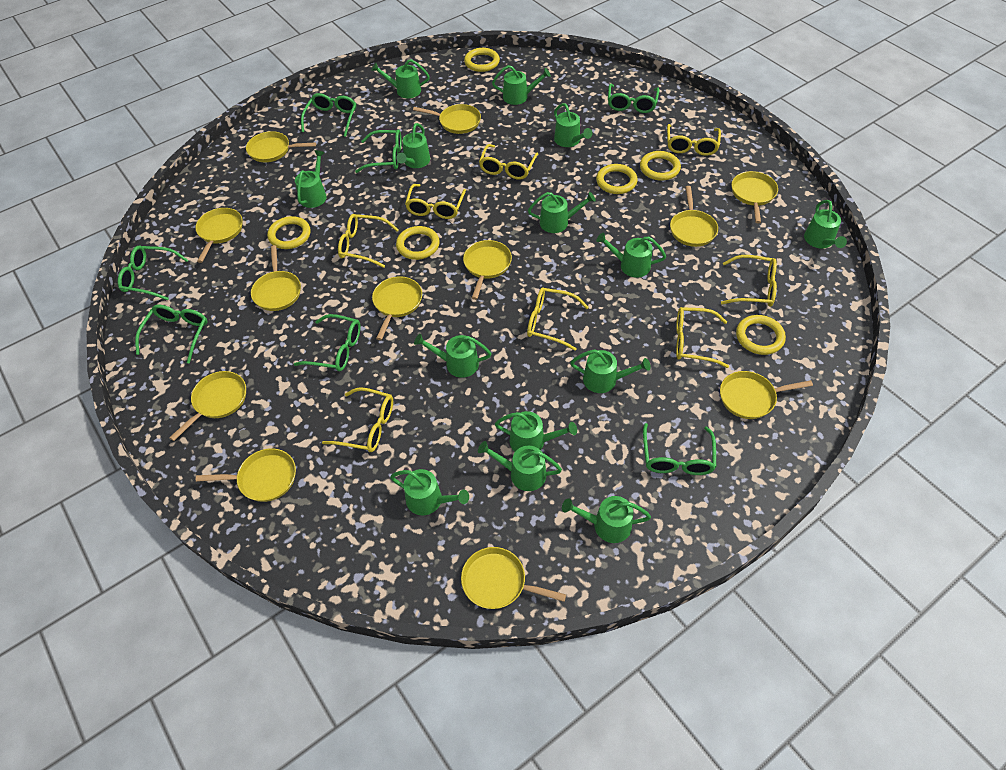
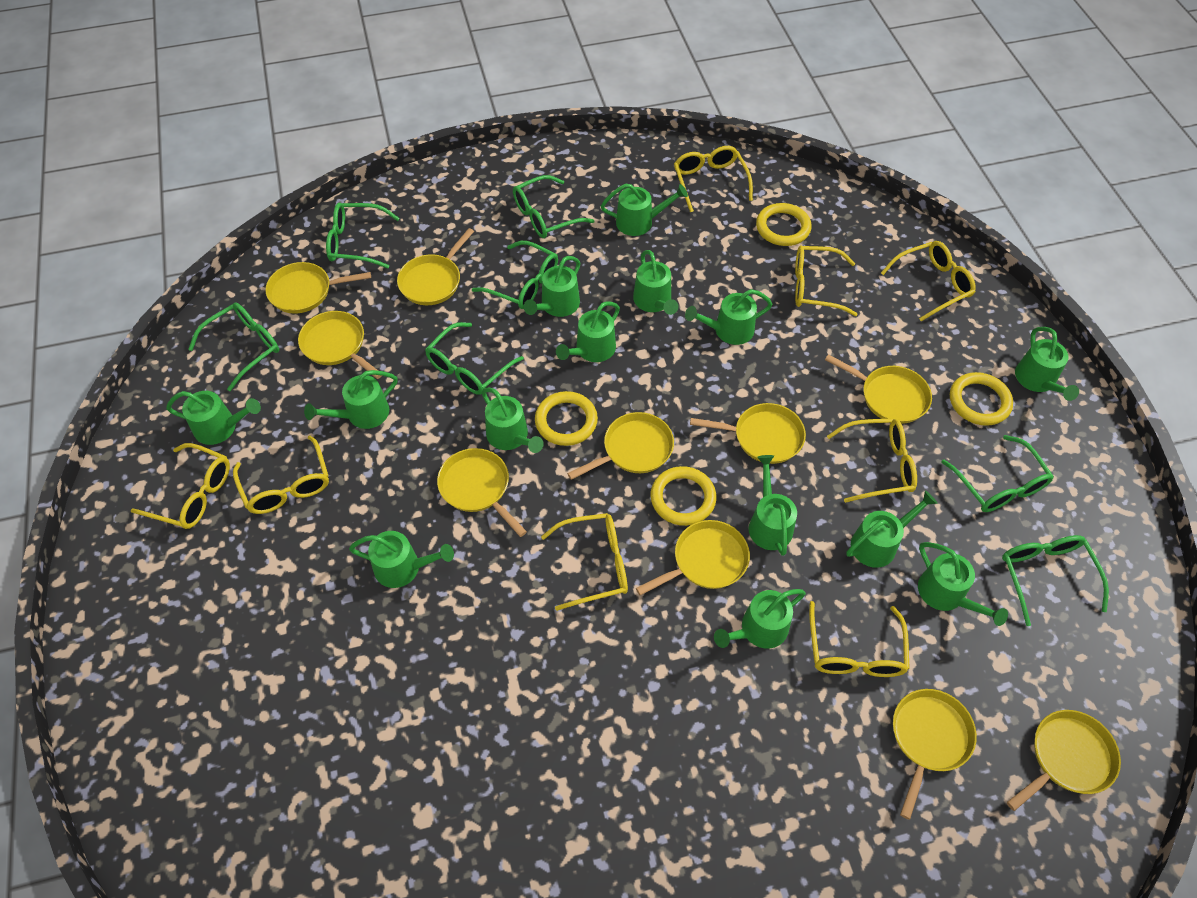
yellow pan: [169,371,246,441] [195,208,243,263] [196,448,296,502] [246,131,316,162] [251,245,301,311] [372,276,422,340] [413,104,481,134] [461,547,566,609] [463,240,512,300] [670,186,718,247] [720,371,813,419] [731,171,778,223] = 12 -> [265,262,371,314] [298,311,382,379] [397,228,474,305] [437,448,527,537] [567,412,674,480] [636,520,750,595] [690,403,806,464] [825,354,932,424] [893,689,977,820] [1007,710,1121,811] = 10
yellow ring: [267,216,311,249] [396,226,440,260] [464,48,500,72] [596,164,638,194] [640,151,681,181] [736,315,786,355] = 6 -> [535,391,598,446] [651,466,716,526] [756,203,811,246] [950,372,1013,426] = 4

